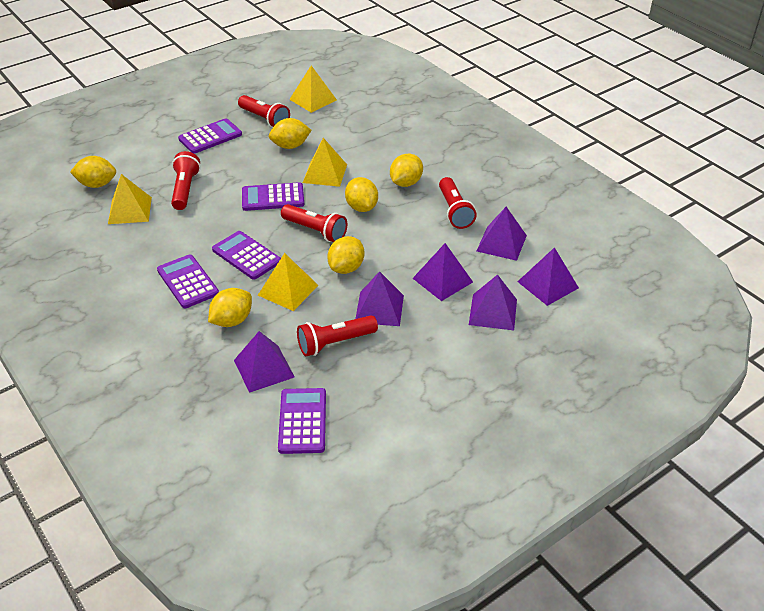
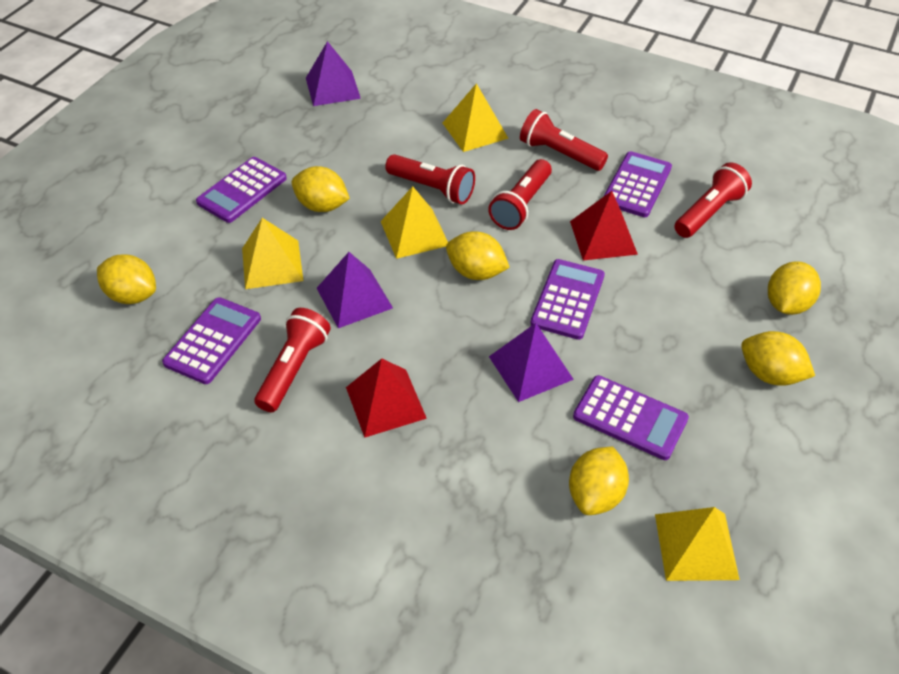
purple pyramid: [234,331,295,393] [356,271,404,326] [412,243,473,301] [469,274,517,330] [477,207,527,261] [517,247,579,306] = 6 -> [306,41,361,106] [317,252,393,328] [489,323,574,402] = 3
red pyramid: none = 0 -> [346,358,427,438] [570,191,638,261] = 2

